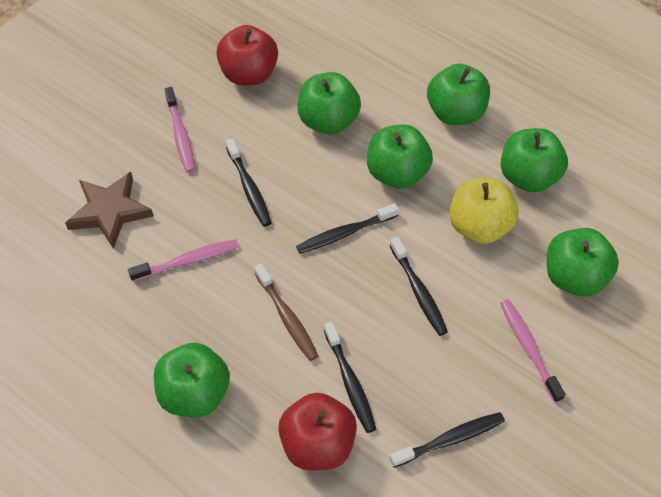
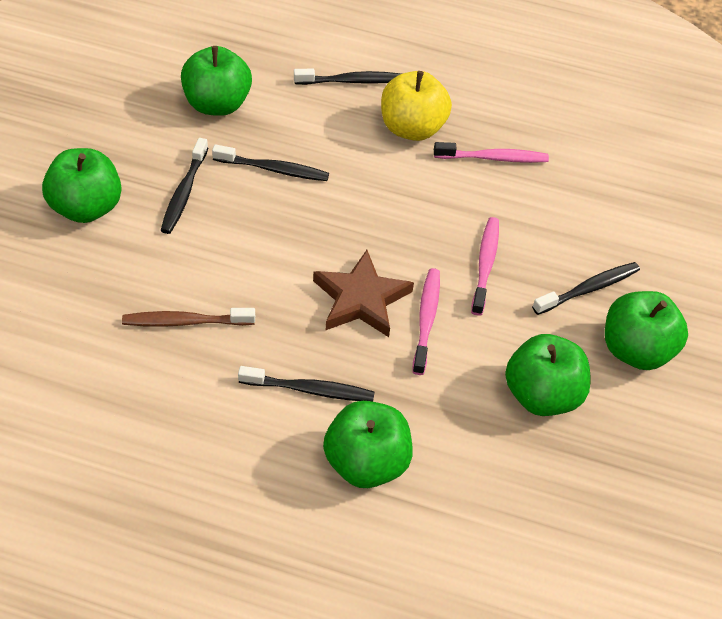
green apple: [154,343,230,417] [298,72,361,134] [367,125,433,189] [427,63,490,125] [501,128,568,192] [547,228,619,297] = 6 -> [42,148,122,223] [181,46,252,116] [323,401,413,488] [505,334,591,416] [605,291,688,370] = 5
red apple: [216,25,278,85] [278,393,357,470] = 2 -> none = 0

